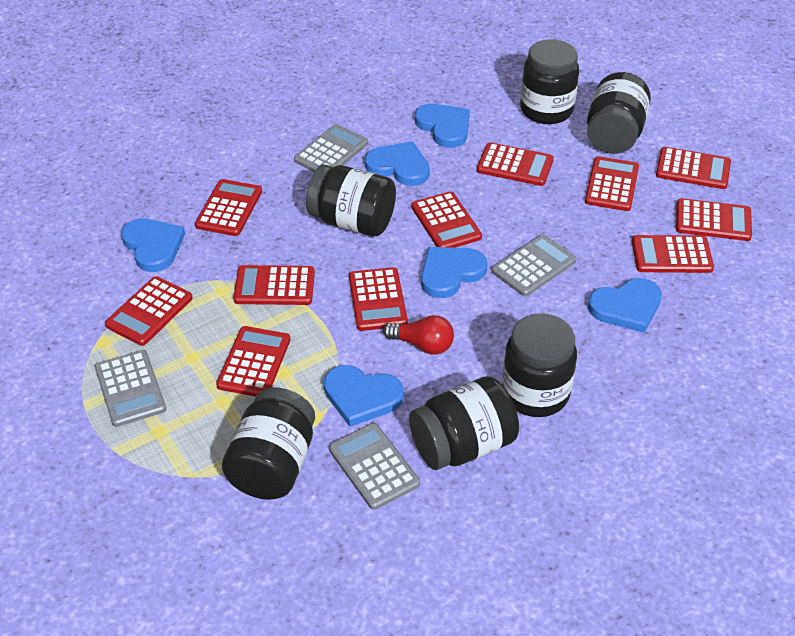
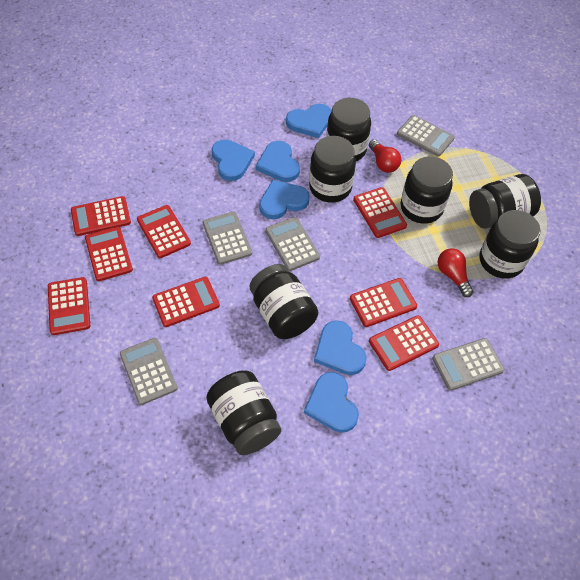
black jar: [222,387,315,500] [306,164,396,236] [409,376,519,470] [502,313,577,417] [520,39,579,124] [587,72,651,154] = 6 -> [206,370,281,455] [249,264,318,339] [309,136,356,203] [326,98,371,161] [401,156,453,224] [469,174,541,229] [479,210,541,279] = 7
grey calculator: [95,350,166,427] [294,124,368,172] [329,423,420,510] [492,234,576,297] = 4 -> [120,338,178,405] [203,212,252,265] [265,217,320,271] [397,115,455,157] [432,338,504,391] = 5
red calculator: [105,276,192,346] [195,179,262,236] [216,326,290,397] [233,265,315,305] [349,267,408,331] [411,191,482,248] [477,142,554,186] [585,156,639,211] [632,235,714,273] [656,147,731,189] [676,198,752,241] = 11 -> [48,277,90,335] [71,196,131,236] [85,227,133,281] [137,205,191,258] [152,277,220,327] [350,278,417,327] [353,187,407,238] [369,315,439,371] = 8
red light bulb: [383,315,454,355] = 1 -> [369,139,401,173] [437,248,474,297] = 2

